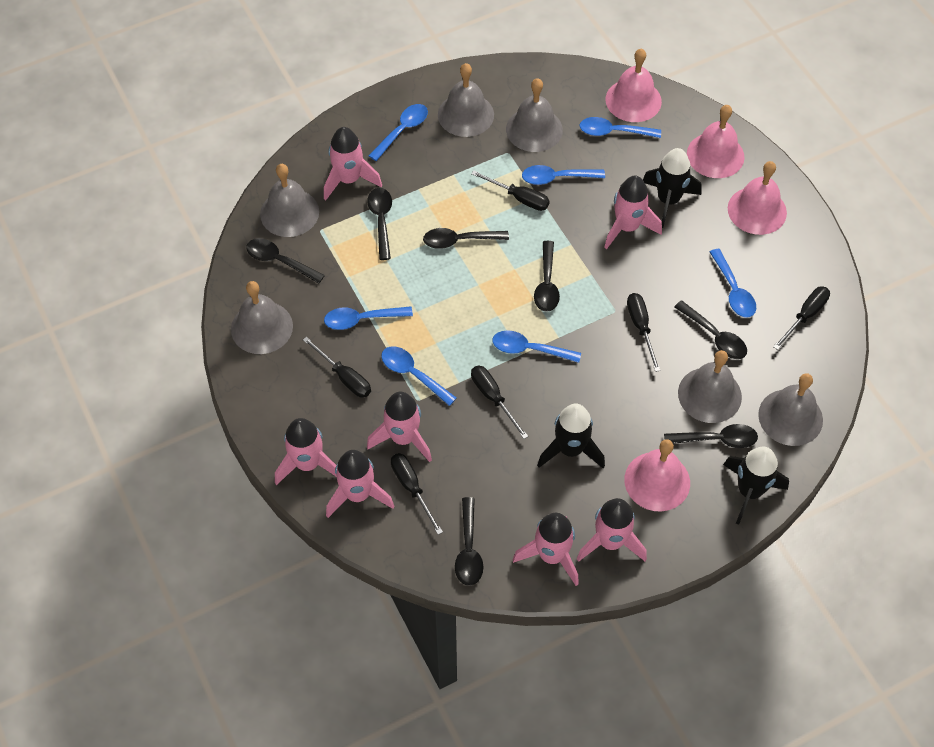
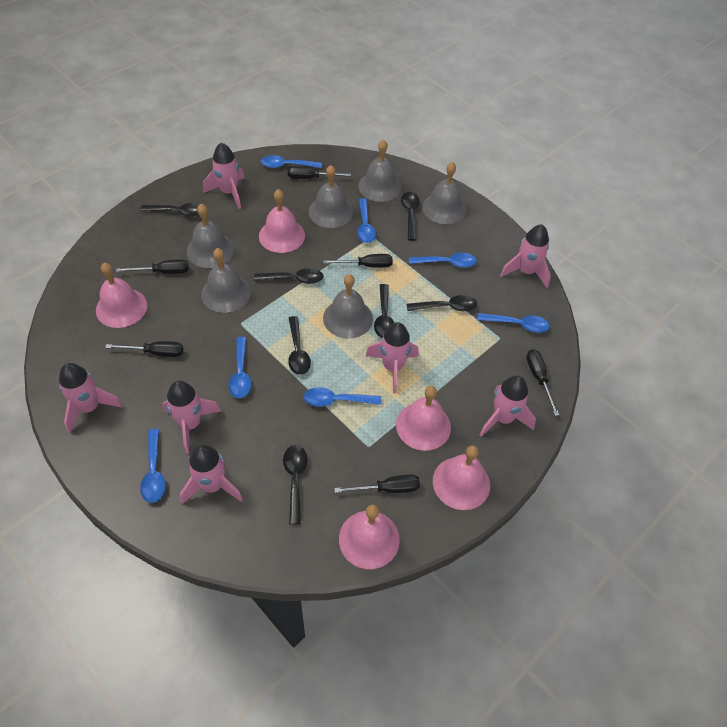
black rocket: [537,403,605,469] [643,148,702,228] [723,447,789,525] = 3 -> none = 0
pink bell: [606,49,662,122] [624,439,690,512] [687,105,744,178] [728,161,787,235] = 4 -> [96,263,147,328] [259,189,305,253] [339,505,400,569] [396,386,451,451] [433,445,490,510] = 5

